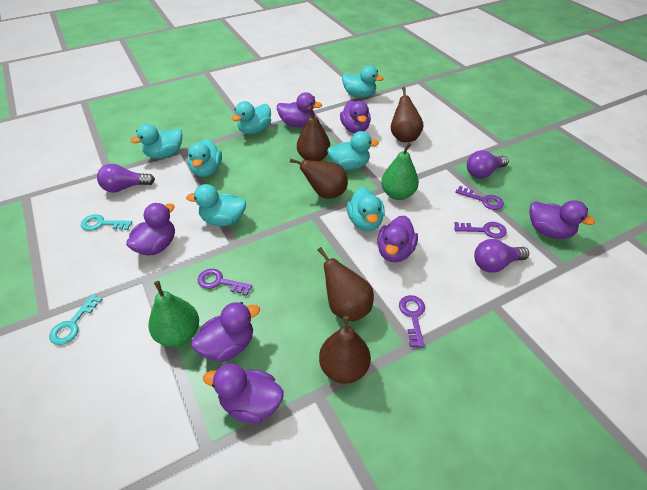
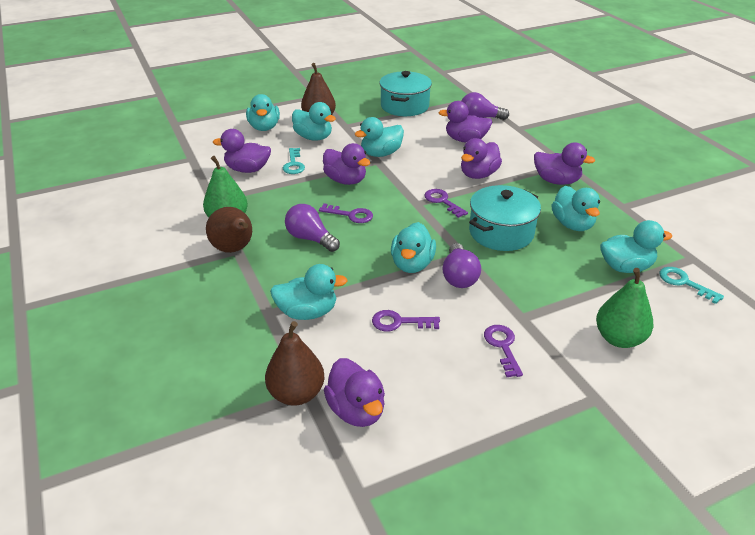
brown pear: [290,158,348,199] [297,107,330,161] [317,247,374,321] [319,316,371,384] [391,87,424,142] = 5 -> [206,207,252,253] [265,321,325,405] [301,63,336,115] = 3
purple duck: [126,203,175,255] [191,302,260,362] [203,363,284,424] [277,92,322,127] [340,100,371,133] [377,215,418,262] [529,200,595,239] = 7 -> [213,129,271,173] [323,143,370,185] [324,358,385,427] [438,101,492,143] [461,138,502,179] [534,142,595,185] = 6
turquoise pot: none = 0 -> [379,71,432,116] [469,185,541,251] = 2

